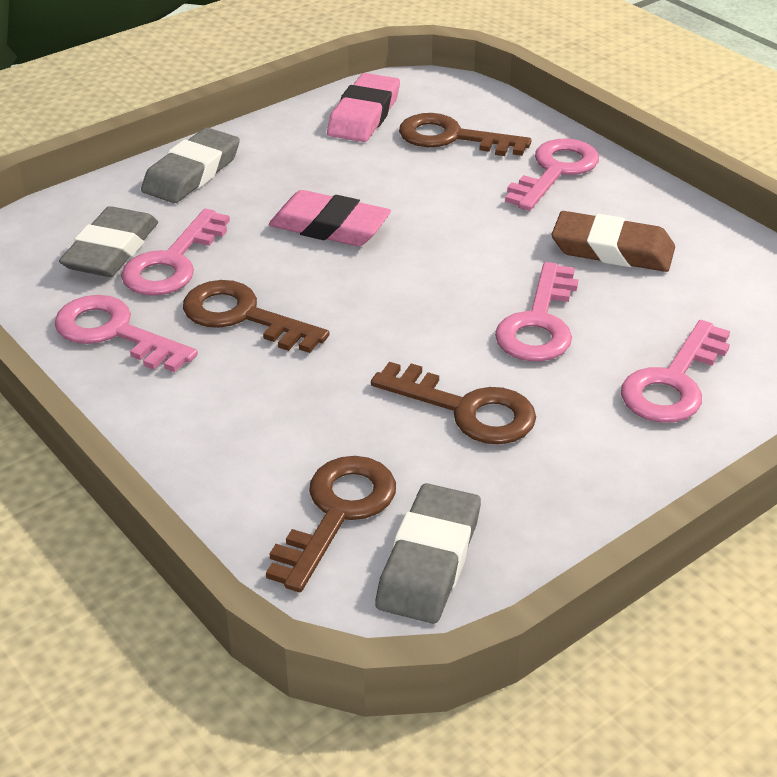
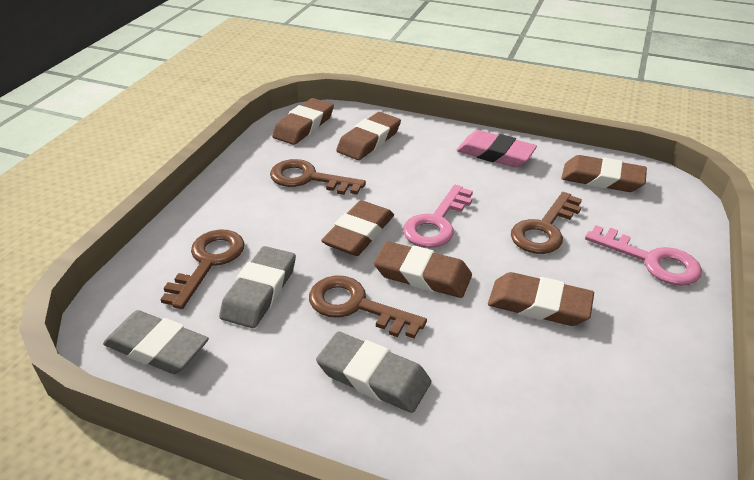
brown eraser: [552,211,675,272] = 1 -> [272,98,334,145] [321,200,394,256] [336,112,401,160] [374,241,472,298] [488,272,594,326] [561,155,647,192] = 6
pink eraser: [269,190,391,246] [327,73,400,142] = 2 -> [456,130,537,167] = 1
pink key: [54,295,198,372] [121,209,230,296] [495,262,579,361] [505,139,599,211] [621,320,730,422] = 5 -> [403,185,473,248] [585,225,702,286] = 2

